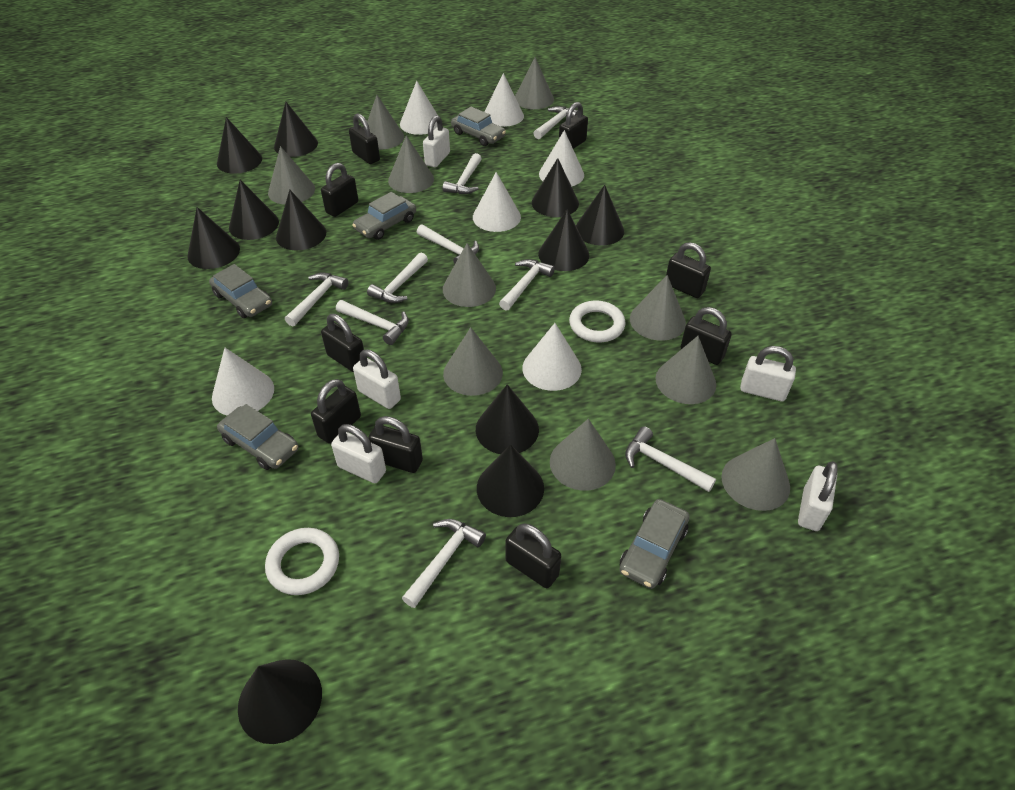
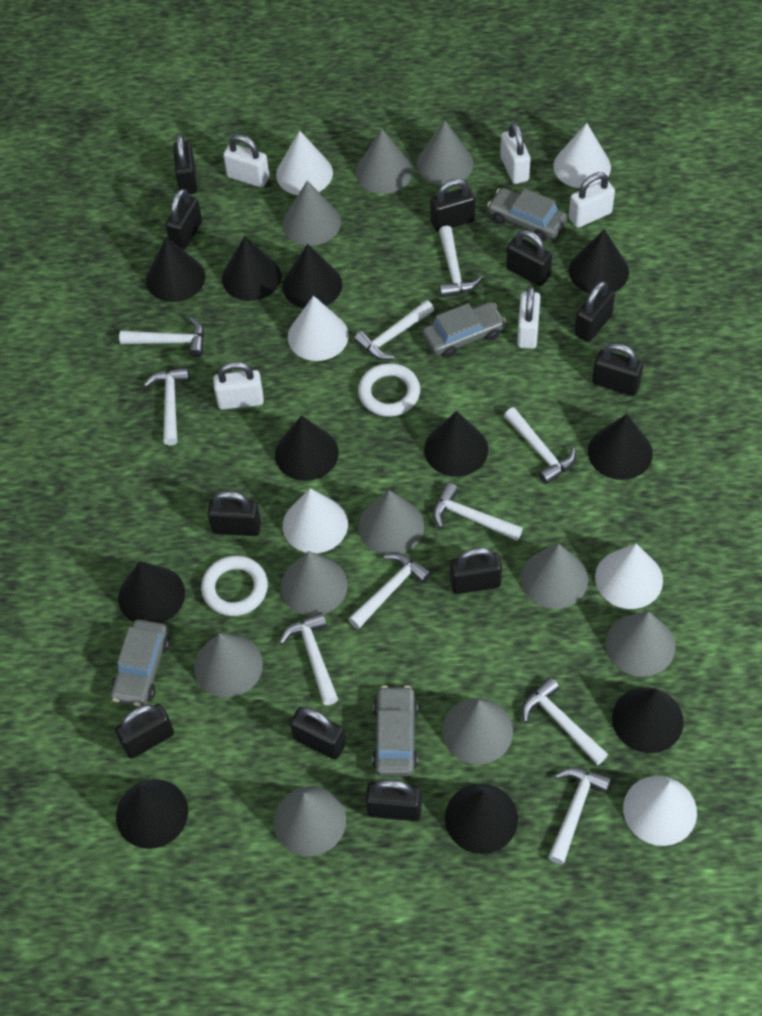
black padlock: [311,379,361,444] [321,163,358,217] [321,314,364,372] [349,113,380,164] [368,416,423,473] [506,523,561,588] [559,102,588,149] [666,242,711,298] [681,307,732,365] = 9 -> [115,704,174,759] [165,189,202,250] [173,134,197,194] [207,491,261,536] [290,707,346,760] [366,780,422,821] [430,178,475,232] [450,547,502,594] [506,230,552,286] [574,281,615,342] [592,343,643,396] = 11
grey car: [209,264,272,318] [217,404,299,470] [352,192,416,240] [451,107,506,146] [619,499,690,589] = 5 -> [110,619,170,707] [372,686,418,776] [422,302,506,358] [487,188,567,241] = 4
white hammer: [285,273,348,326] [336,300,409,345] [367,252,428,303] [402,519,486,608] [417,224,479,264] [442,153,482,194] [499,259,555,311] [533,106,578,139] [625,426,716,492] = 9 -> [119,317,204,357] [144,367,190,445] [279,612,338,705] [348,553,432,629] [354,300,434,360] [433,483,523,541] [439,226,482,297] [504,407,576,484] [522,677,608,765] [548,767,611,865] = 10

